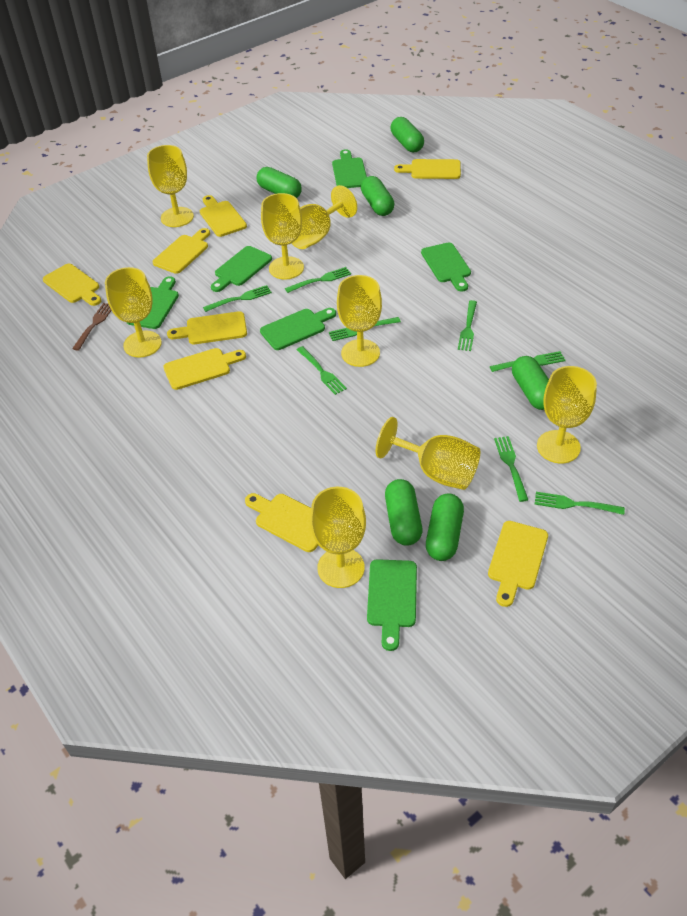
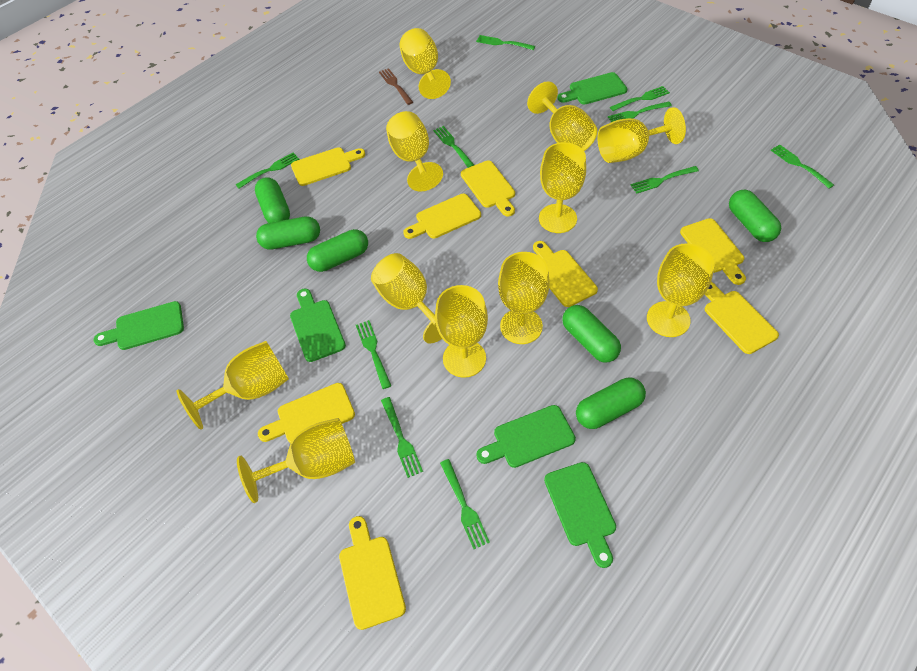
green cutting board: [127,276,179,329] [211,246,272,292] [260,308,336,350] [332,149,367,188] [367,559,417,651] [421,242,471,292] = 6 -> [94,301,184,350] [290,288,346,362] [476,405,576,468] [544,462,616,568] [557,72,628,105] = 5
green fork: [203,285,272,312] [285,267,351,293] [297,346,347,395] [329,317,401,341] [458,300,477,351] [490,351,566,372] [494,436,528,502] [535,492,625,515] = 8 -> [235,153,300,189] [356,320,391,389] [381,397,423,478] [433,126,474,168] [440,459,490,549] [476,35,535,50] [608,102,672,122] [610,86,670,111] [631,166,699,194] [771,144,834,189] = 10
yellow goblet: [105,267,162,357] [147,145,194,227] [261,193,304,280] [291,185,357,249] [310,487,366,588] [337,275,382,367] [376,417,480,490] [537,366,597,463] = 8 -> [176,341,289,430] [237,418,355,503] [371,253,442,344] [386,111,443,192] [399,28,451,99] [435,285,488,378] [498,252,550,344] [527,81,597,151] [539,142,586,233] [597,107,686,163] [647,243,714,337] = 11

